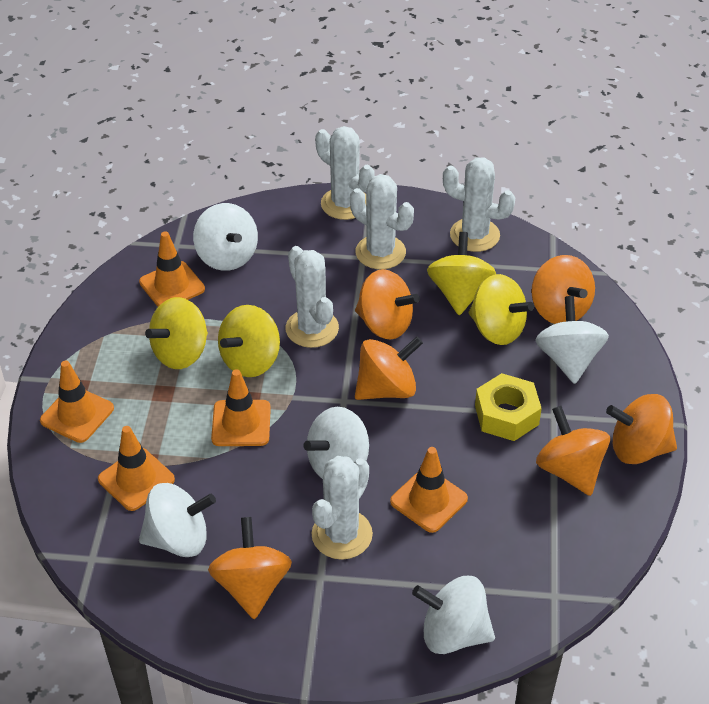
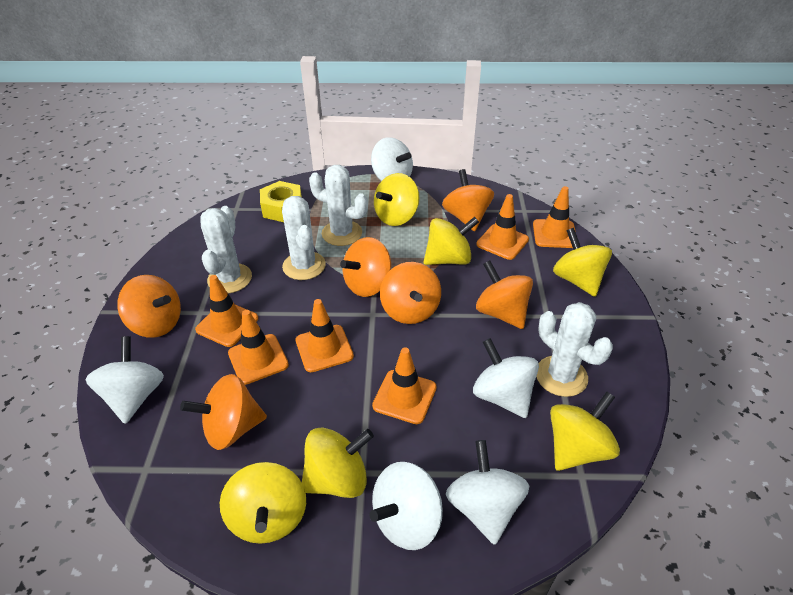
orange traffic cone: [40,360,114,443] [98,426,175,511] [139,231,205,307] [211,369,271,446] [390,447,468,533] = 5 -> [195,275,258,347] [228,310,289,385] [296,299,354,372] [372,347,437,424] [477,194,529,260] [533,186,576,248] = 6
white cactus: [285,246,339,348] [311,456,373,560] [315,126,374,220] [350,174,414,269] [443,157,515,252] = 5 -> [200,206,252,293] [282,196,326,280] [309,165,368,246] [536,302,613,397] = 4
yellow spinning top: [145,297,208,369] [218,305,280,377] [427,232,496,315] [469,274,534,345] = 4 -> [220,462,306,544] [302,427,374,498] [374,173,419,226] [424,217,479,265] [550,391,620,471] [553,228,612,297] = 6

